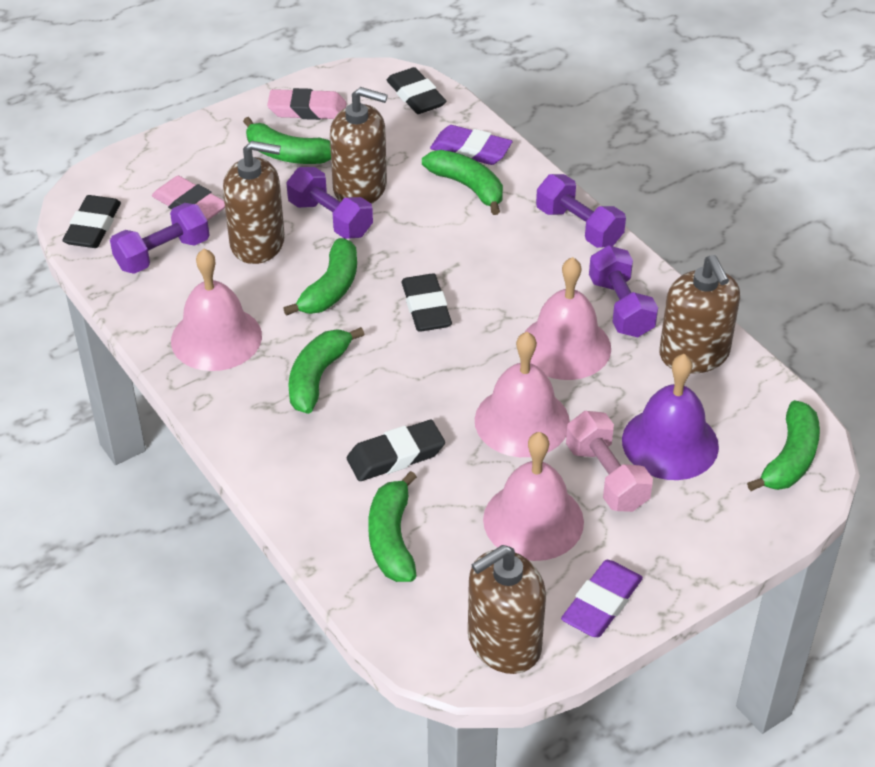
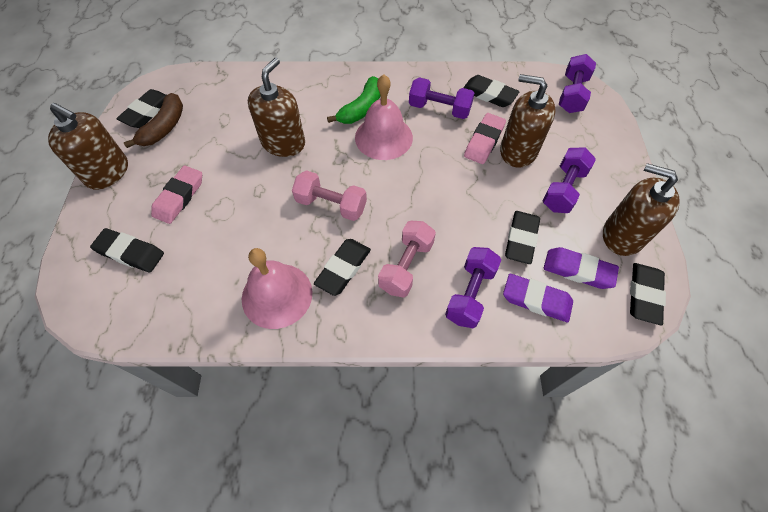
black eraser: [62,195,121,248] [347,420,445,481] [387,67,446,114] [402,274,452,332] = 4 -> [90,228,164,272] [116,89,166,128] [314,239,371,296] [463,75,520,107] [505,211,540,264] [630,263,666,325] = 6
brown banana: none = 0 -> [124,93,183,148] = 1
green banana: [243,117,331,164] [283,238,357,316] [288,327,365,414] [368,471,417,582] [422,150,503,215] [747,400,820,491] = 6 -> [327,76,380,124] = 1
pink bell: [171,249,262,371] [475,332,570,457] [483,432,584,561] [524,257,611,380] = 4 -> [242,248,313,329] [355,74,413,160] = 2
pink dumbbell: [566,411,653,512] = 1 -> [292,170,367,221] [378,221,436,298] = 2
purple bell: [622,354,719,480] = 1 -> none = 0

